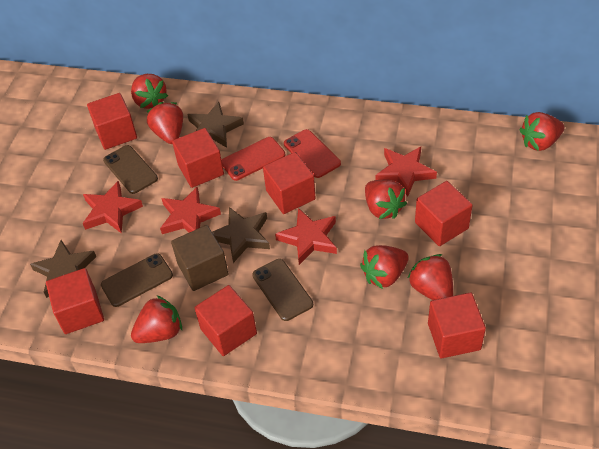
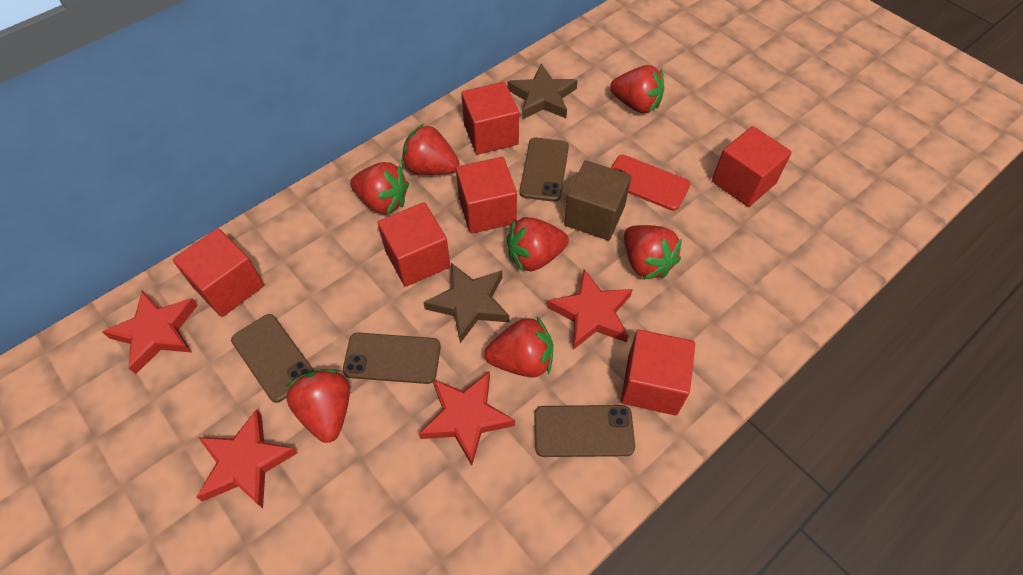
brown phone: [101,253,173,307] [103,145,158,194] [252,259,313,321] = 3 -> [231,314,314,403] [343,333,441,384] [519,138,569,202] [534,405,635,457] = 4
brown star: [30,240,96,298] [187,102,244,148] [212,207,270,263] = 3 -> [423,263,509,343] [507,64,578,119] = 2
red cube: [46,268,104,334] [87,93,137,150] [172,128,224,188] [194,285,257,356] [263,152,316,214] [415,181,473,246] [428,292,486,358] = 7 -> [173,228,264,317] [377,202,451,287] [456,157,517,234] [461,82,519,155] [621,330,695,415] [712,126,792,207] = 6
red phone: [222,137,285,181] [284,129,341,178] = 2 -> [611,155,690,211] = 1

